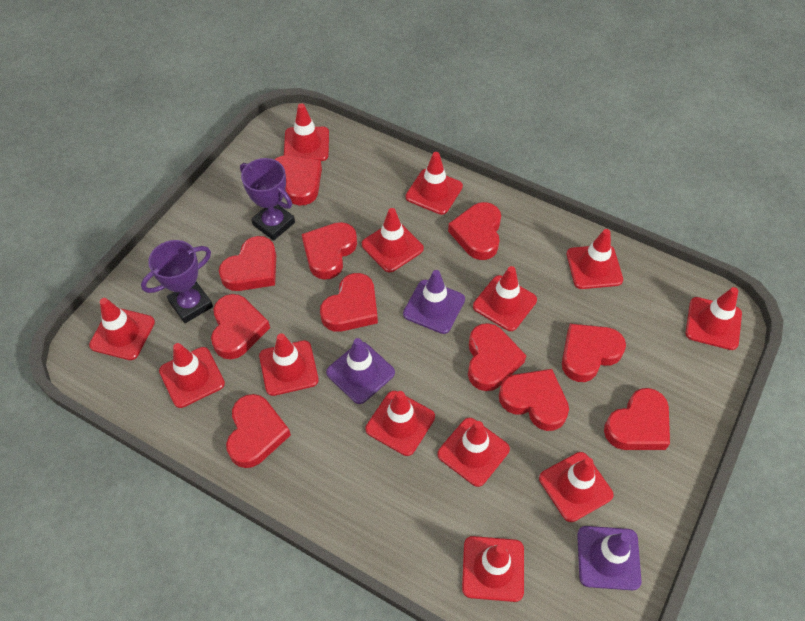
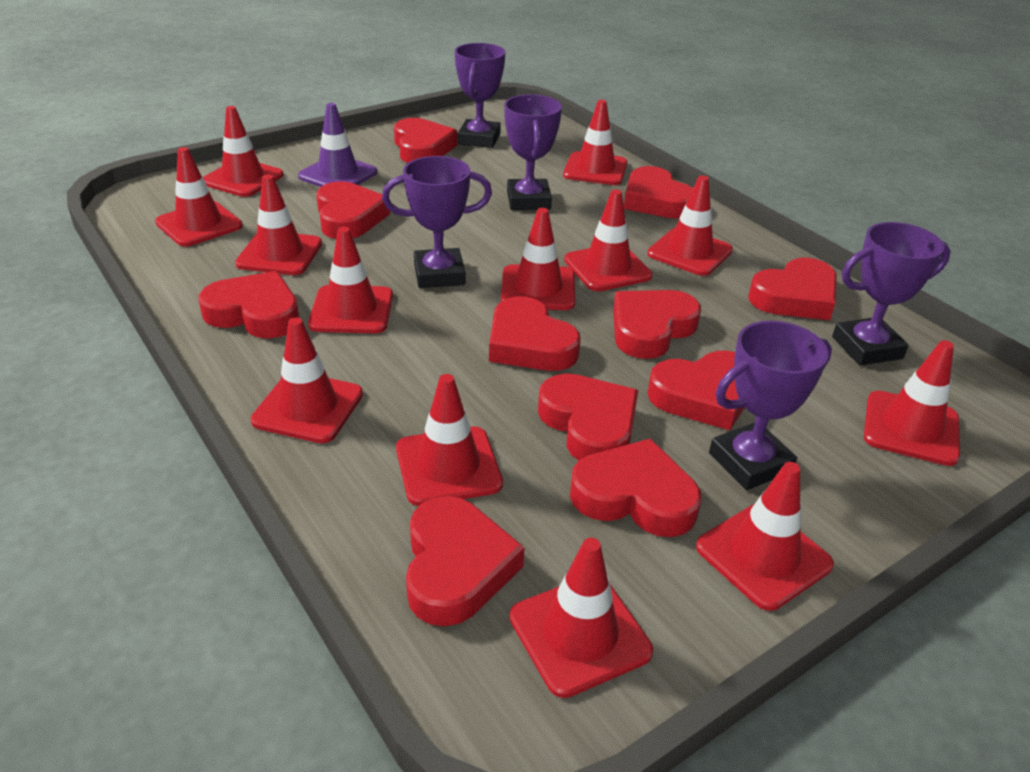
purple traffic cone: [326,338,395,404] [403,270,465,334] [577,526,641,590] = 3 -> [298,103,377,187] = 1
purple trophy: [141,240,213,323] [240,158,295,241] = 2 -> [382,156,492,288] [455,43,505,148] [504,94,562,210] [709,321,832,490] [832,222,950,366] = 5

